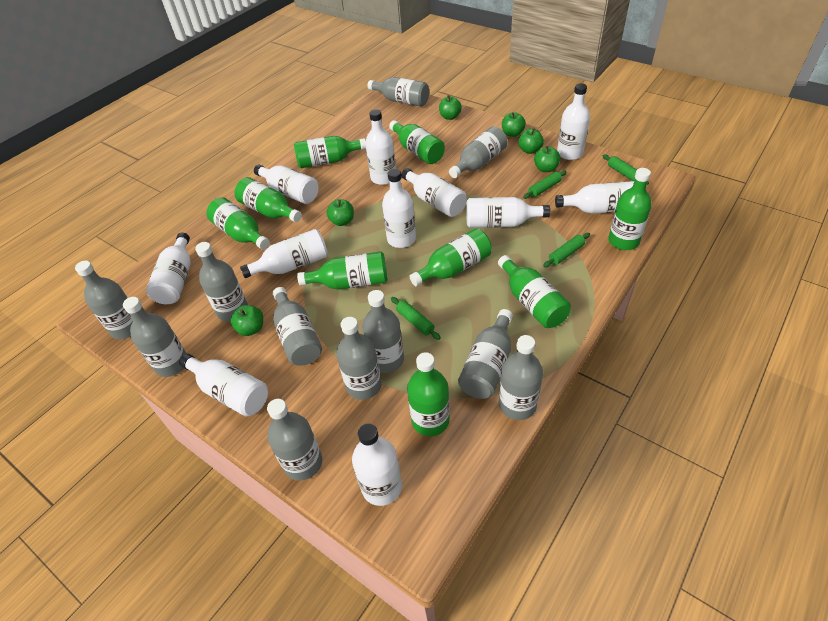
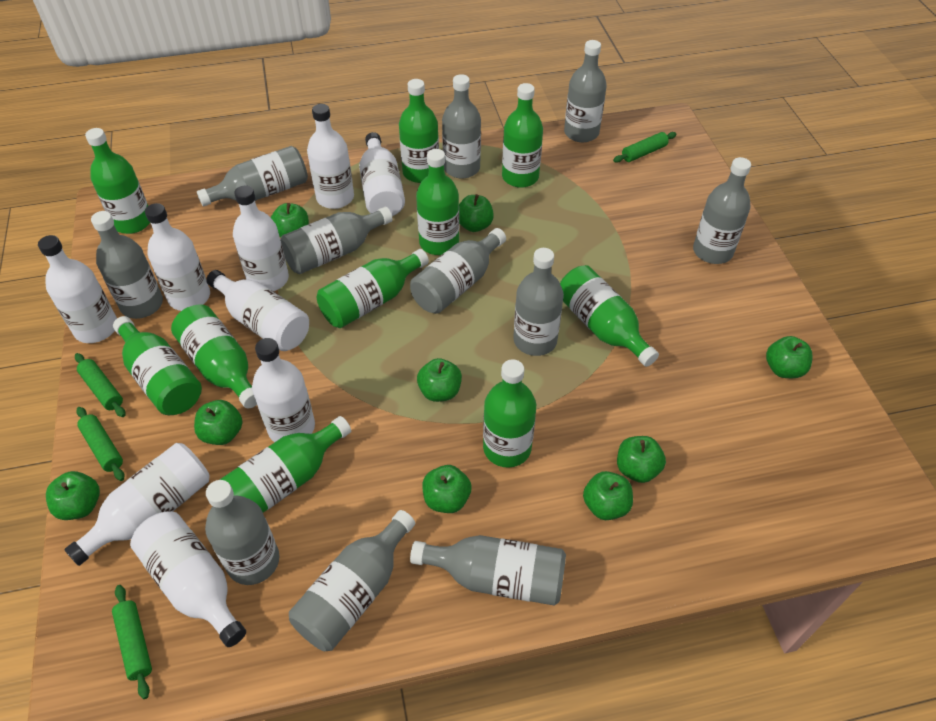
green apple: [231,305,263,336] [327,199,354,226] [439,95,462,120] [502,112,526,137] [518,128,544,154] [534,146,560,172] = 6 -> [46,471,100,520] [194,400,242,445] [271,203,309,237] [417,358,462,402] [422,465,472,513] [459,194,494,232] [583,471,633,520] [617,436,666,483] [766,336,813,378] = 9
green bottle: [206,197,270,249] [234,177,302,222] [294,136,366,168] [297,251,388,290] [389,120,445,164] [407,352,450,436] [409,228,492,286] [498,255,571,328] [608,168,652,250] = 9 -> [85,128,150,234] [113,316,202,415] [171,305,257,408] [220,416,351,513] [317,249,429,328] [399,79,439,183] [416,149,459,255] [483,359,536,468] [502,83,543,188] [560,265,659,367] = 10
white bottle: [146,232,191,304] [179,354,268,417] [240,229,328,278] [254,164,318,204] [352,423,402,506] [365,109,396,185] [382,169,416,248] [401,168,467,217] [466,197,550,228] [555,181,634,214] [557,83,590,160] = 11 -> [38,235,117,343] [64,443,210,566] [130,511,246,647] [145,203,210,311] [206,270,309,351] [233,185,289,291] [252,338,315,442] [307,104,354,209] [359,132,405,216] = 9

